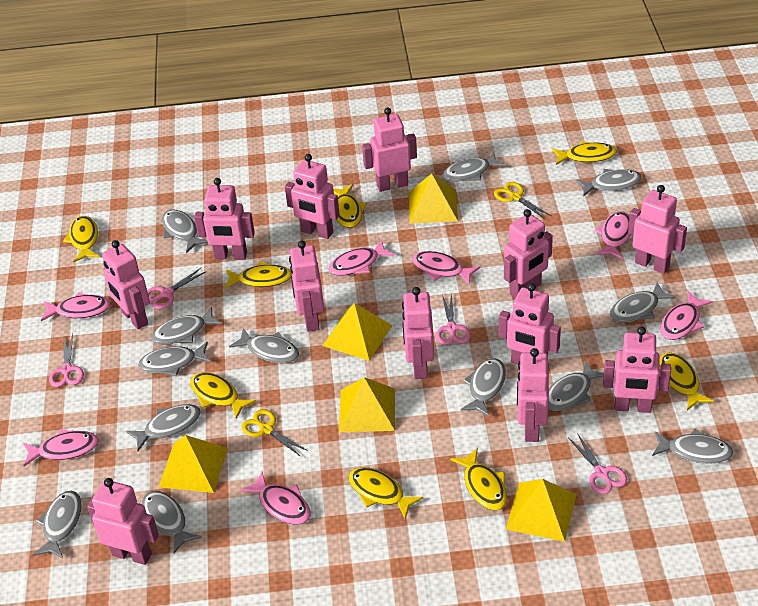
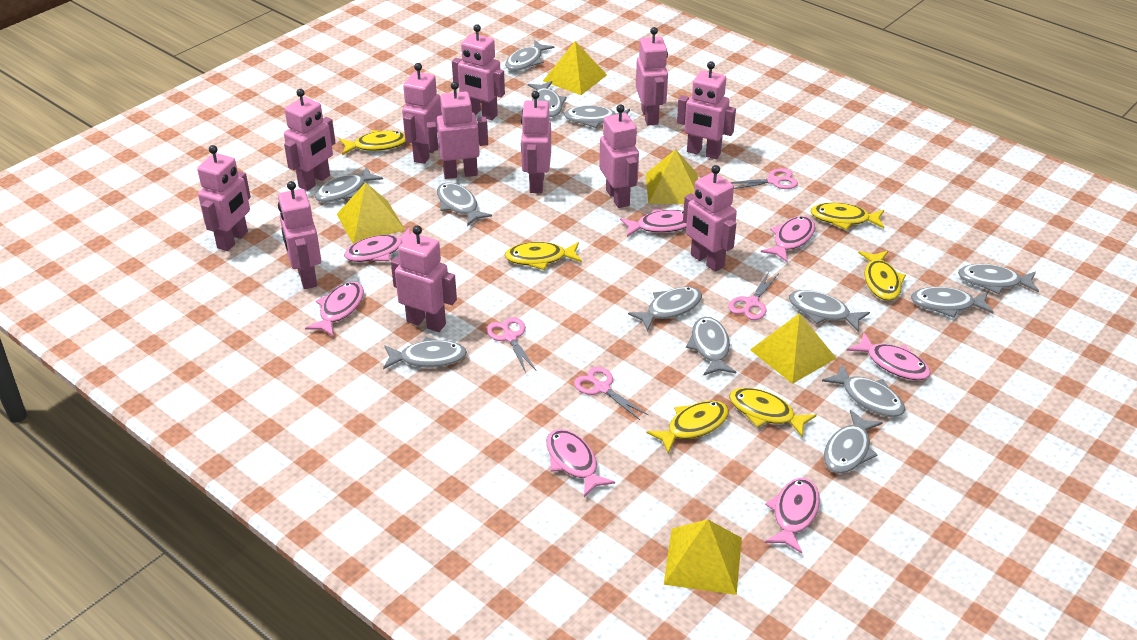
yellow fish: [63,216,100,263] [190,372,256,419] [224,261,292,289] [333,184,367,228] [348,467,423,519] [450,448,507,511] [552,141,617,165] [660,352,714,410] = 8 -> [339,130,406,155] [505,242,582,270] [647,401,729,454] [729,388,817,438] [810,203,885,230] [858,251,906,301] = 6
yellow scissors: [242,409,308,457] [494,182,551,219] = 2 -> none = 0

